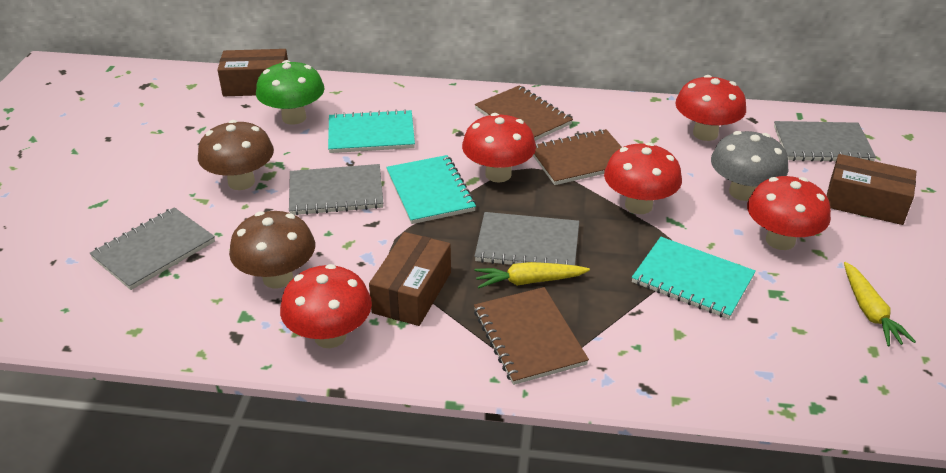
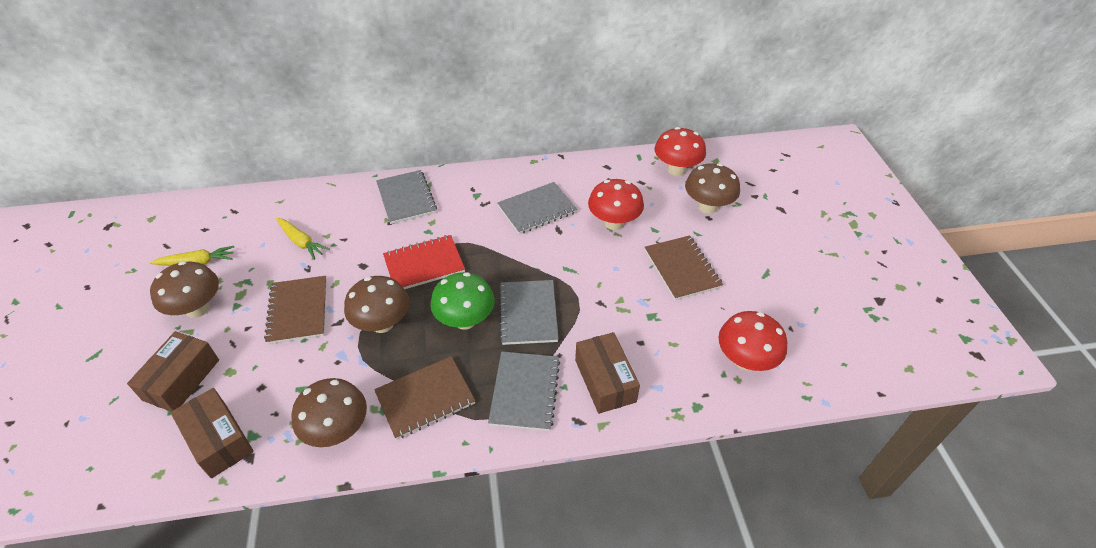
brown mushroom: [198,120,274,190] [229,211,315,288] = 2 -> [150,261,219,318] [291,378,367,447] [344,276,409,333] [685,163,740,214] = 4
grey mushroom: [711,131,789,201] = 1 -> none = 0
red mushroom: [280,264,372,348] [462,113,536,182] [604,142,682,214] [675,75,746,141] [747,176,831,250] = 5 -> [588,179,644,230] [655,127,706,176] [718,311,787,371] = 3
red notebook: none = 0 -> [383,235,465,289] = 1
turquoise notebook: [328,109,415,153] [386,155,476,224] [632,237,756,319] = 3 -> none = 0

